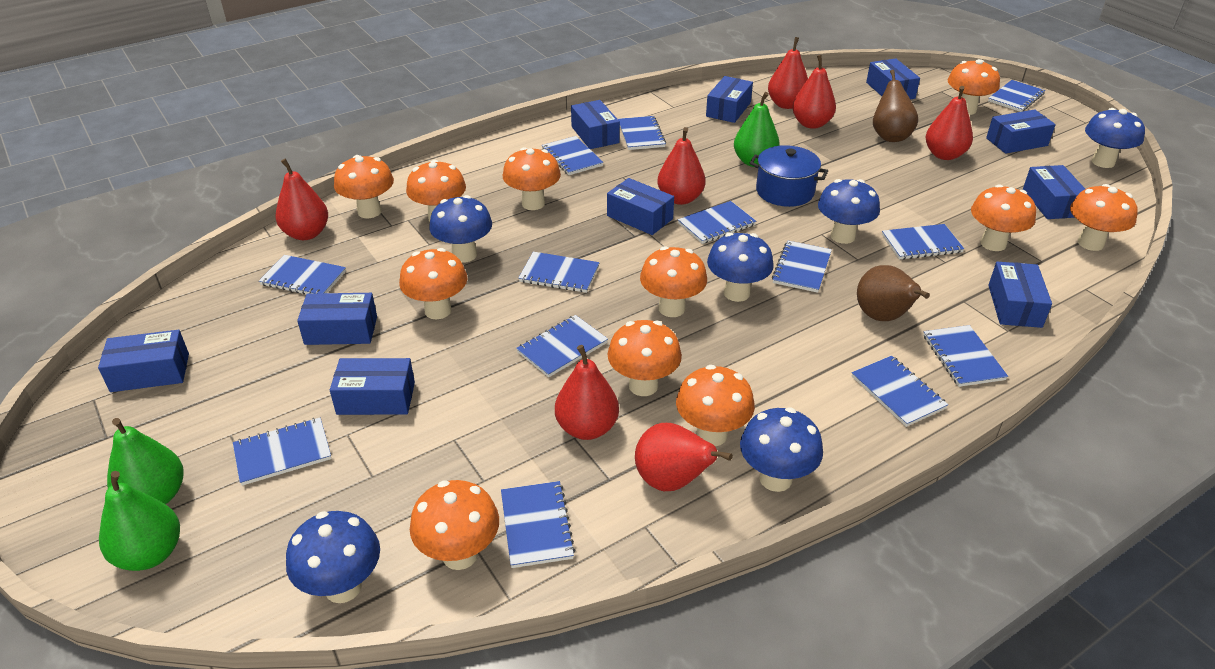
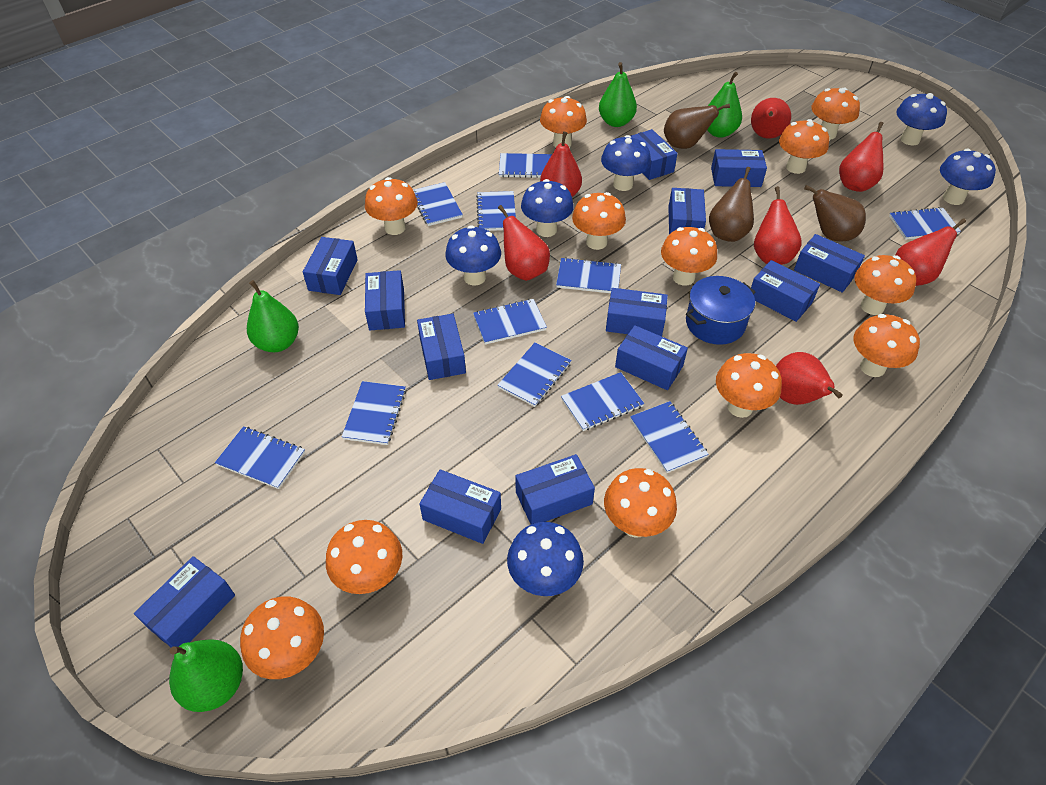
blue box: [98,330,189,392] [297,293,377,345] [330,358,415,415] [571,100,620,149] [607,178,674,235] [706,76,753,123] [866,59,920,99] [986,110,1056,154] [988,262,1052,328] [1023,165,1085,219] = 10 -> [134,556,235,647] [303,237,358,295] [365,270,405,330] [417,314,466,380] [419,469,501,544] [515,454,595,524] [606,288,668,336] [615,325,688,390] [631,129,678,180] [668,188,706,234] [711,149,767,187] [751,260,820,322] [794,234,865,293] = 13
blue notebook: [233,418,331,486] [259,255,346,295] [501,481,575,568] [516,315,608,377] [519,252,600,293] [542,136,604,175] [618,116,666,150] [678,201,756,244] [772,241,832,293] [852,356,948,427] [882,224,964,259] [923,325,1008,387] [988,80,1045,112] = 13 -> [215,426,305,489] [342,381,406,445] [413,182,463,226] [473,299,547,344] [476,191,516,231] [497,343,572,407] [499,153,552,178] [556,258,621,293] [561,372,644,431] [630,401,709,473] [889,207,961,240] = 11
brown pear: [857,265,930,321] [873,70,918,142] = 2 -> [664,104,730,149] [709,167,754,242] [804,185,866,242] = 3
green pear: [99,471,180,571] [107,418,184,504] [734,92,780,167] = 3 -> [169,639,243,712] [247,280,299,352] [599,62,637,127] [707,72,742,138] = 4
orange mushroom: [334,155,394,218] [399,248,467,320] [406,160,466,221] [410,480,499,570] [503,147,561,210] [607,320,682,396] [640,246,707,317] [676,365,755,446] [948,59,1000,115] [971,184,1036,251] [1070,184,1138,251] = 11 -> [240,596,324,679] [326,520,402,594] [365,177,418,235] [540,96,587,148] [572,192,626,250] [604,468,677,538] [661,227,717,286] [716,353,782,418] [779,119,829,174] [811,88,860,140] [854,255,916,315] [854,314,920,377] = 12

